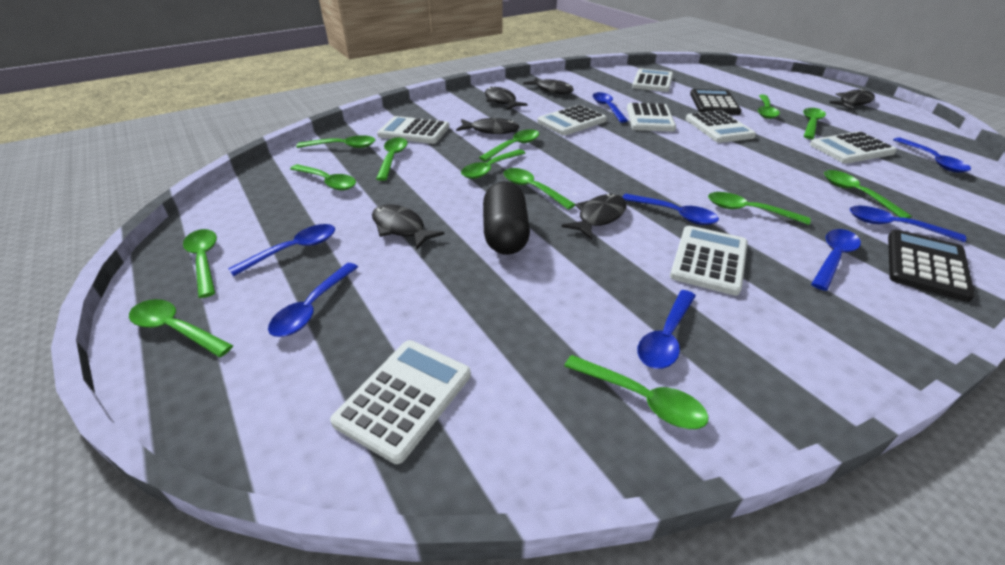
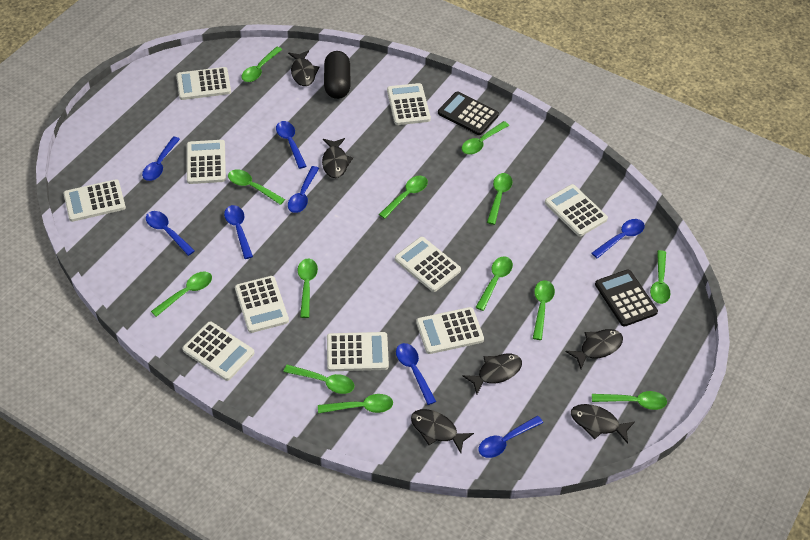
white calculator: [330,340,471,464] [377,116,449,144] [537,105,607,135] [627,103,676,132] [632,69,673,92] [670,226,748,296] [685,110,756,143] [810,131,897,164] = 8 -> [63,179,126,222] [176,67,231,100] [182,322,254,381] [187,140,226,184] [235,276,289,333] [327,332,389,371] [387,83,431,125] [395,237,461,292] [416,307,484,354] [545,184,608,236] = 10

